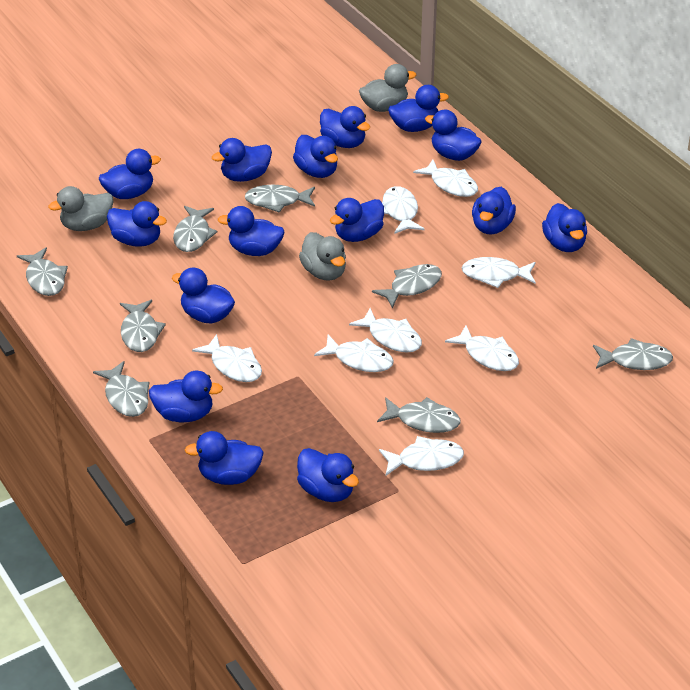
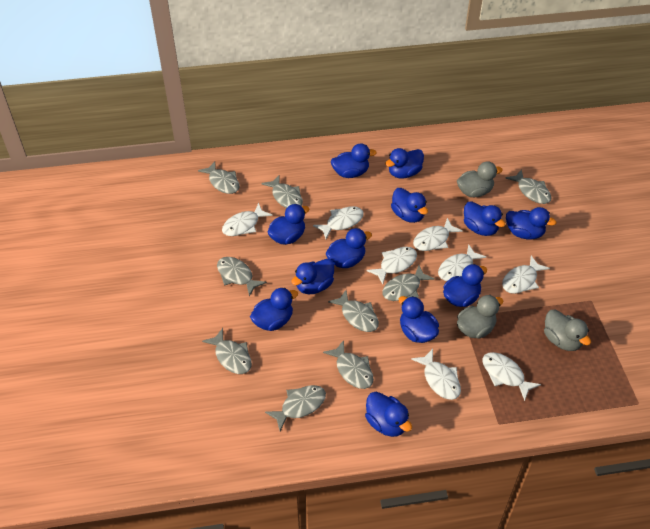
blue duck: [99,149,161,199] [107,201,167,247] [149,371,223,422] [172,267,235,324] [185,431,264,485] [212,138,272,182] [218,206,284,256] [293,135,338,178] [297,448,359,502] [320,106,370,148] [330,198,384,242] [388,85,449,132] [425,109,482,161] [472,187,516,235] [542,203,587,252] = 15 -> [250,288,298,331] [267,204,309,245] [291,259,334,294] [326,228,372,268] [331,143,377,178] [365,392,412,437] [385,148,424,179] [391,188,428,223] [399,296,439,343] [443,264,487,307] [464,201,506,236] [506,207,556,240] = 12
grey fish: [17,247,68,296] [93,361,150,417] [120,300,166,352] [173,206,218,252] [245,185,315,213] [372,264,442,309] [377,397,461,433] [593,338,673,370] = 8 -> [198,161,240,194] [202,328,252,374] [217,257,267,296] [261,175,303,208] [265,385,326,431] [323,340,374,389] [328,290,379,332] [382,265,435,301] [505,169,552,204] = 9

